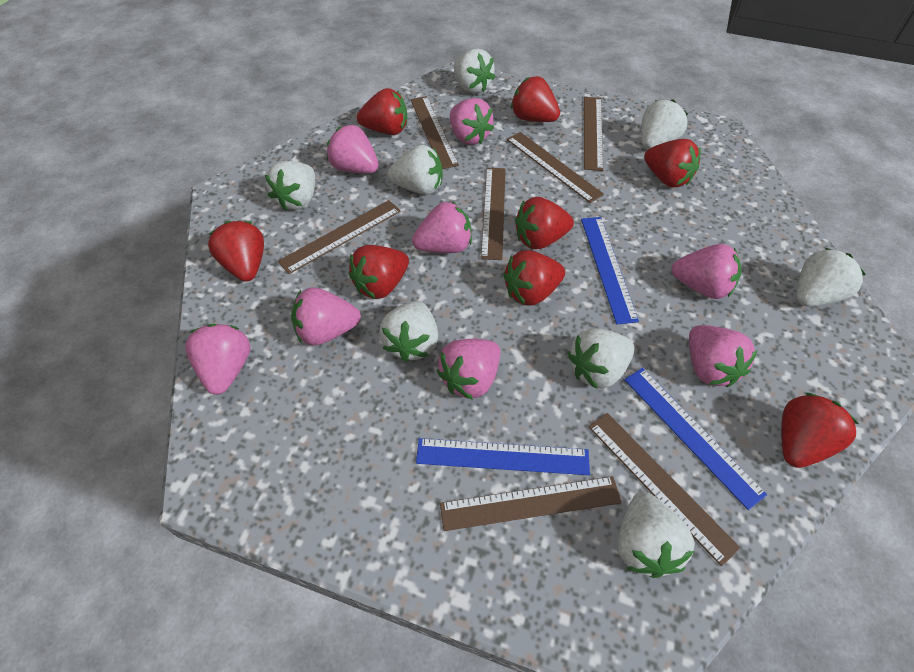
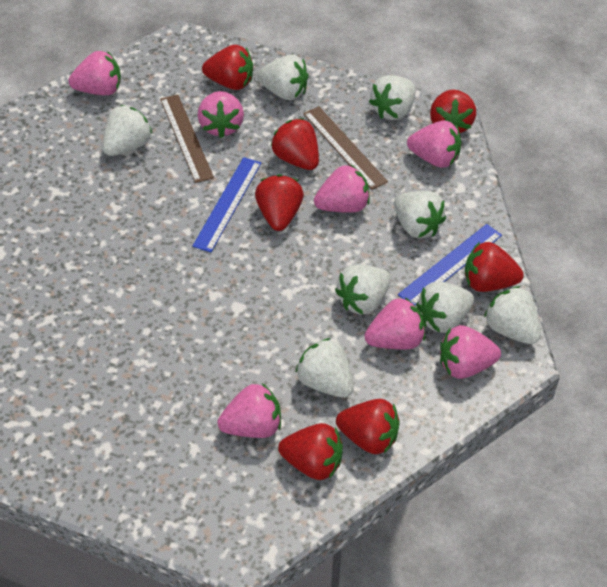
blue ruler: [416,438,590,475] [581,217,639,324] [624,368,767,510] = 3 -> [192,157,261,252] [398,224,502,305] = 2
brown ruler: [278,200,401,274] [410,96,459,169] [440,476,622,531] [481,168,506,260] [507,132,604,203] [584,97,603,171] [589,413,741,566] = 7 -> [160,94,214,183] [303,106,388,190] = 2
pink strawberry: [185,324,251,395] [291,287,361,346] [327,125,379,174] [412,201,472,253] [436,339,501,400] [450,98,494,145] [671,244,741,299] [689,325,758,387] = 8 -> [68,51,121,95] [198,91,244,138] [217,383,281,438] [314,165,370,213] [364,297,425,349] [407,121,461,168] [440,325,501,379] = 7
red strawberry: [208,221,264,282] [349,245,409,299] [357,88,407,135] [503,250,565,306] [511,76,560,122] [515,197,574,249] [644,139,701,188] [781,393,858,468] = 8 -> [202,45,253,90] [255,174,304,231] [271,118,319,170] [278,423,343,480] [336,399,399,454] [430,89,476,133] [465,242,524,292] = 7

